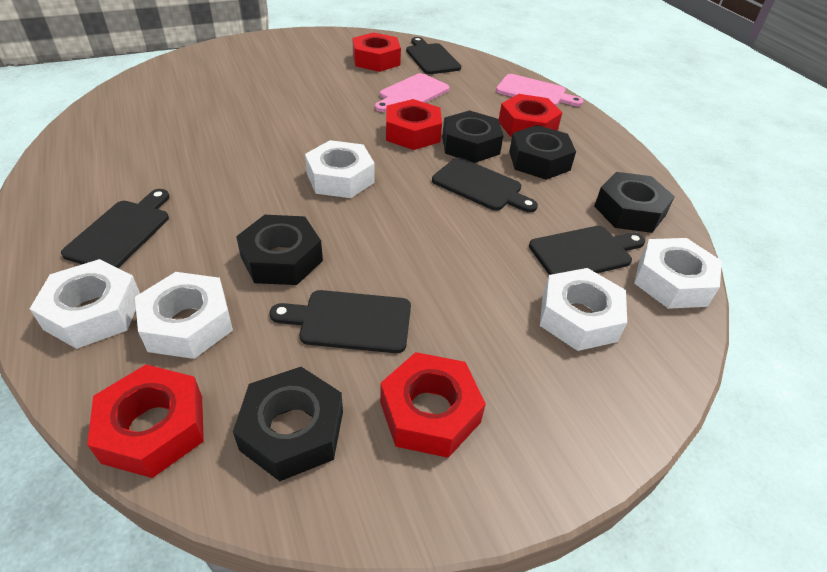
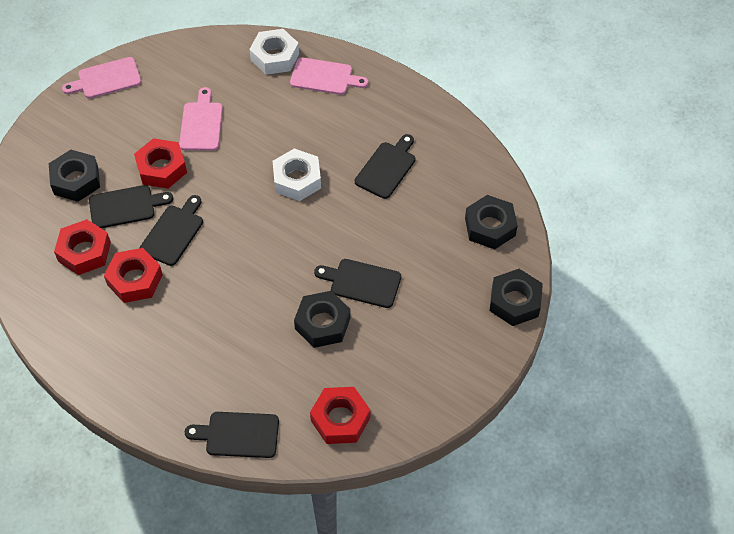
black nut: [233,367,343,481] [236,215,323,285] [442,110,504,163] [509,125,576,180] [594,172,675,233] = 5 -> [49,150,100,202] [294,291,351,348] [465,195,518,249] [489,269,543,326] = 4
pink cutting board: [375,73,450,112] [496,74,583,106] = 2 -> [62,57,141,98] [179,87,223,151] [290,57,368,95] = 3
red nut: [87,365,204,478] [353,32,401,72] [380,352,486,458] [386,99,442,150] [499,94,562,137] = 5 -> [54,219,111,275] [104,248,163,303] [134,138,187,189] [310,387,370,444] = 4
white nut: [30,259,140,349] [135,272,233,359] [305,140,375,198] [540,268,627,351] [634,238,722,309] = 5 -> [249,29,299,75] [273,148,321,201] = 2

